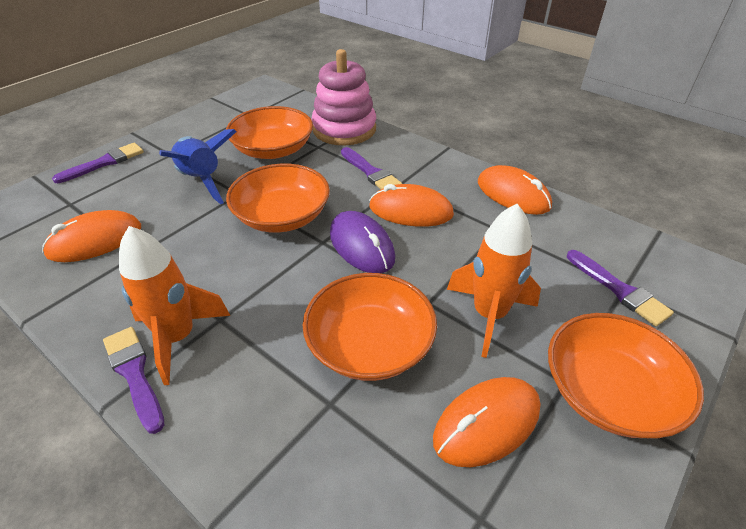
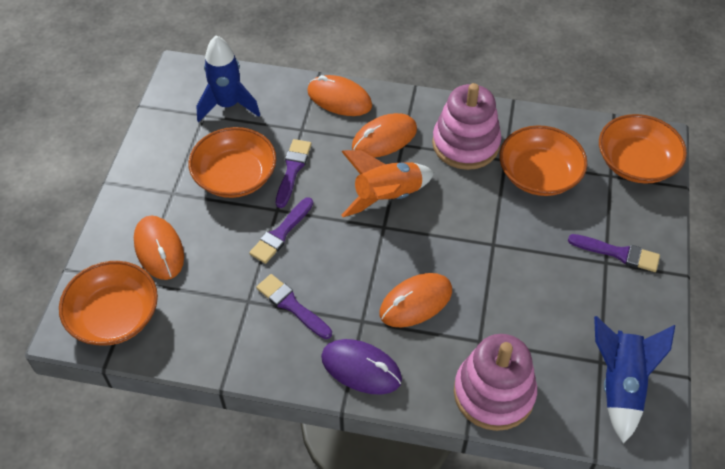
blue rocket: [159,129,237,204] = 1 -> [197,35,260,122] [594,316,675,444] = 2
orange rocket: [119,226,231,385] [447,204,541,358] = 2 -> [341,150,434,217] = 1
pink stacking toy: [312,49,376,145] = 1 -> [432,83,501,170] [454,334,537,431] = 2

